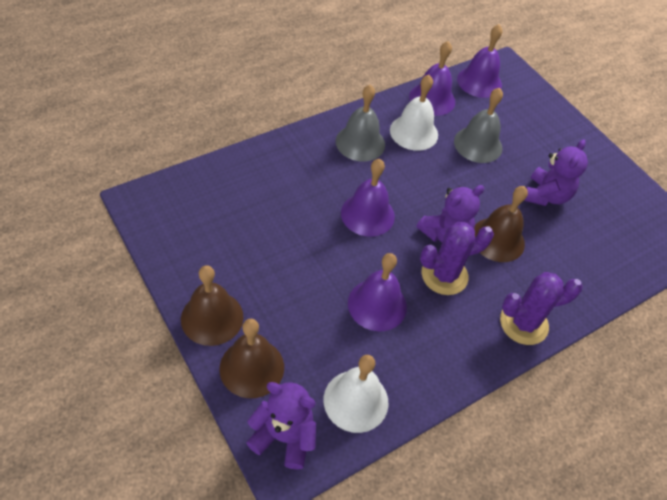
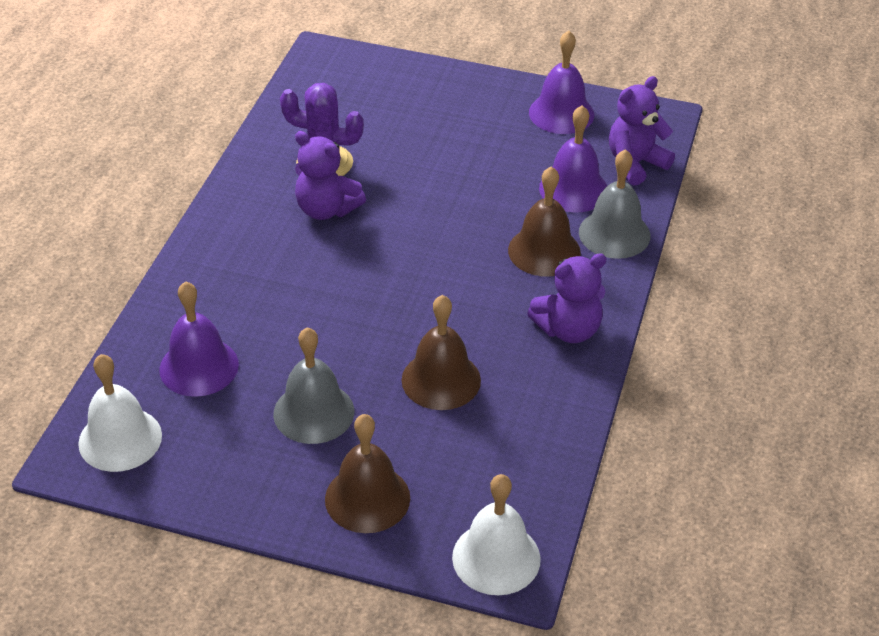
purple bell: [341,159,395,237] [348,253,407,332] [409,41,455,116] [457,24,502,98] = 4 -> [159,281,239,397] [529,30,594,134] [539,105,607,213] = 3
purple cactus: [420,222,494,295] [500,272,583,345] = 2 -> [280,83,364,176] = 1

